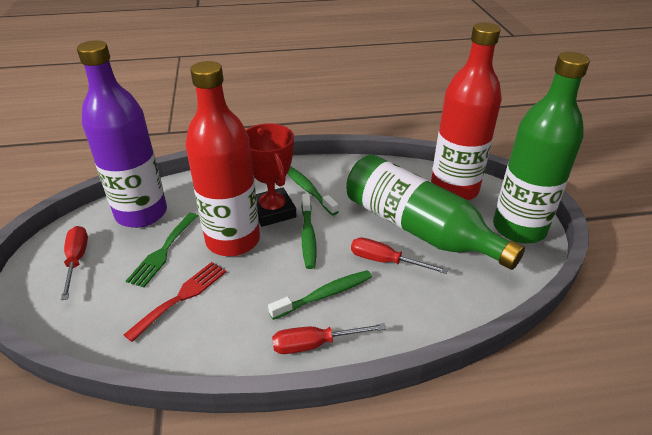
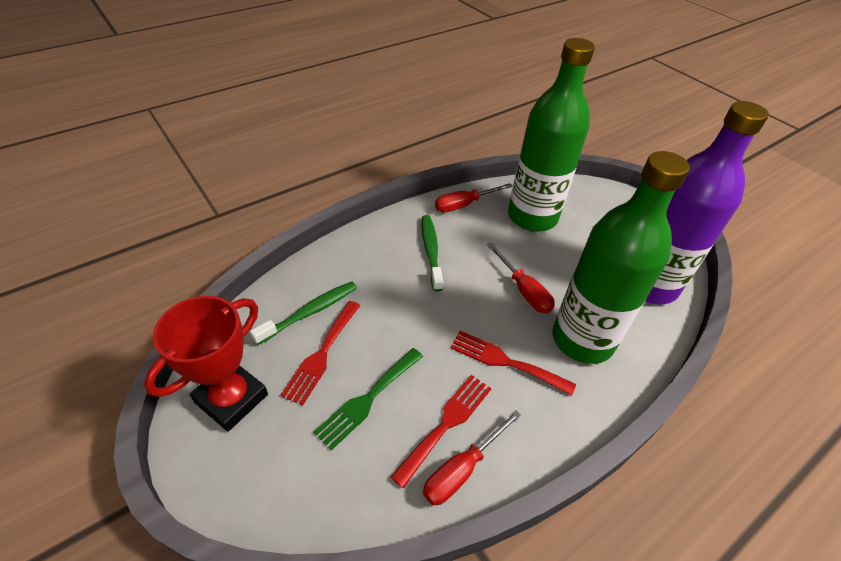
green toothbrush: [268,270,372,320] [287,166,339,215] [301,194,317,269] = 3 -> [250,282,357,345] [421,215,443,292] = 2
red bottle: [185,61,260,256] [431,23,502,200] = 2 -> none = 0
red fork: [124,262,226,342] = 1 -> [281,301,360,406] [391,375,492,488] [450,331,576,396] = 3

